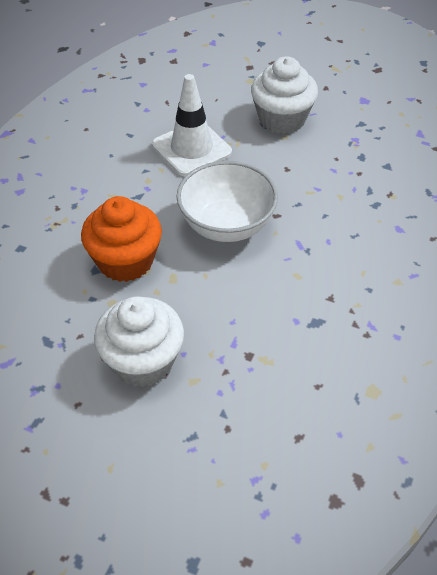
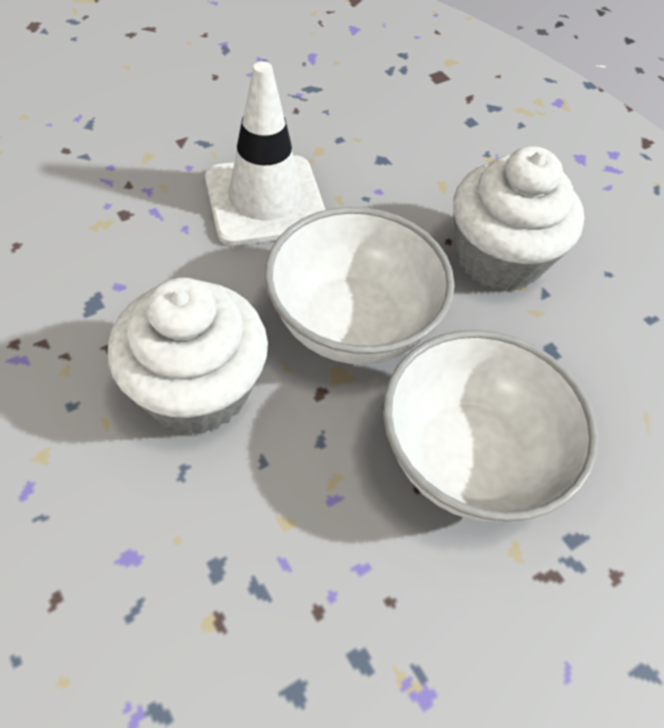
orange cupcake: [81,196,162,282] = 1 -> none = 0
white bowl: [176,161,278,242] = 1 -> [265,207,455,364] [383,330,599,523] = 2

